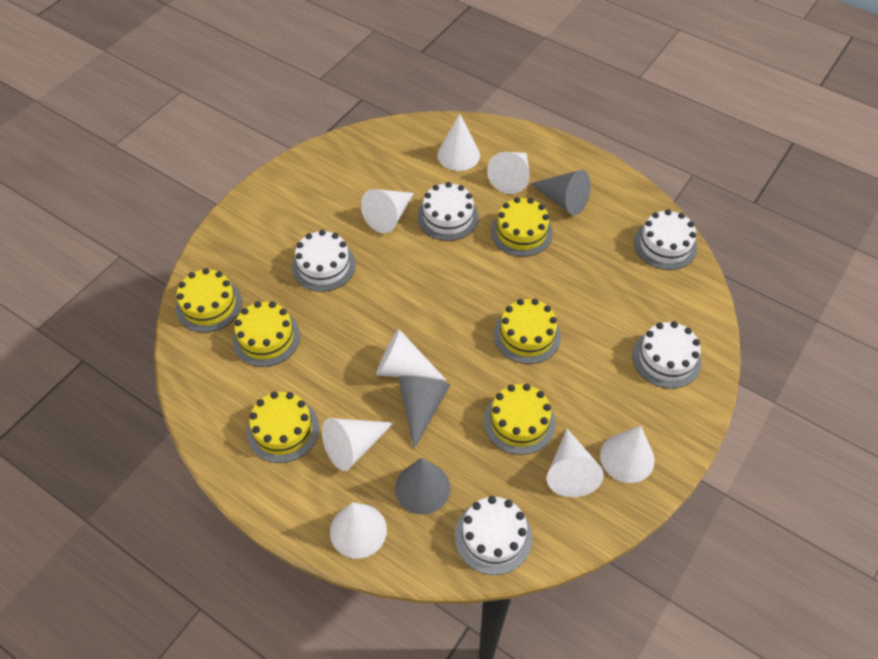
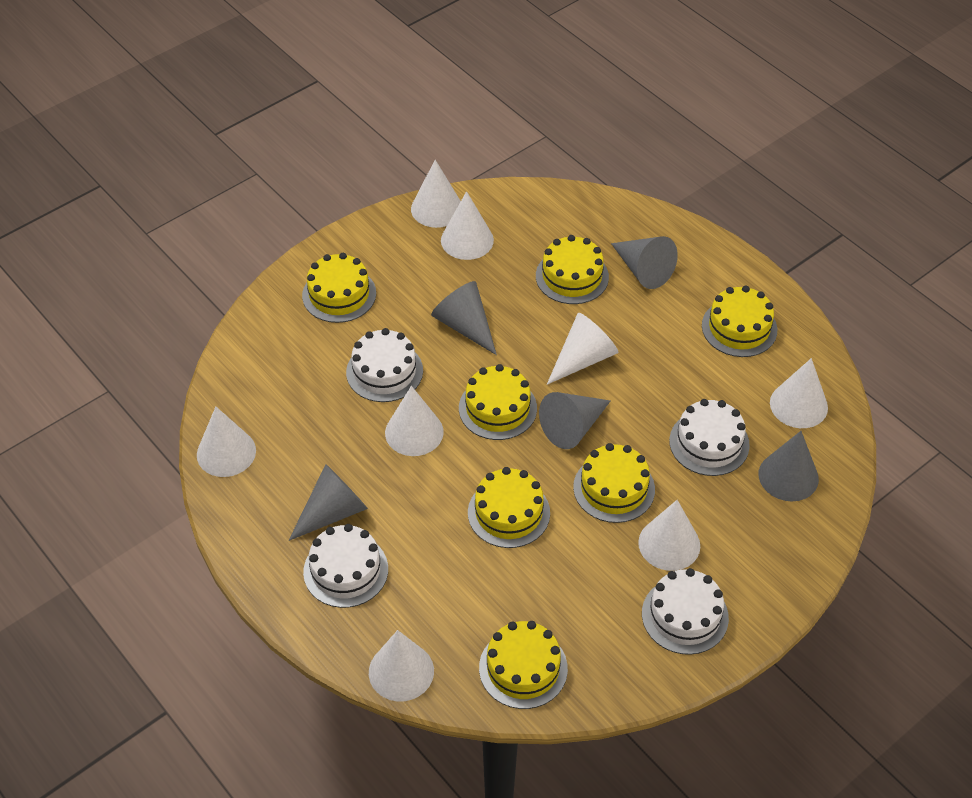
grey cone: [395,457,450,515] [398,376,450,449] [530,170,591,215] = 3 -> [288,464,368,541] [431,281,497,355] [539,392,611,449] [611,236,678,289] [759,431,819,501] = 5
white cake: [292,230,356,292] [418,182,479,241] [455,496,532,575] [632,321,702,389] [634,209,697,270] = 5 -> [303,524,388,608] [346,328,423,402] [642,568,729,655] [669,399,750,476] = 4
yellow cake: [176,268,242,333] [232,301,300,367] [247,392,319,463] [484,384,556,455] [491,197,553,257] [494,299,561,364] = 6 -> [302,253,376,323] [459,364,537,440] [468,467,550,548] [479,621,568,709] [536,235,609,304] [573,443,655,523] [702,285,777,357] = 7

